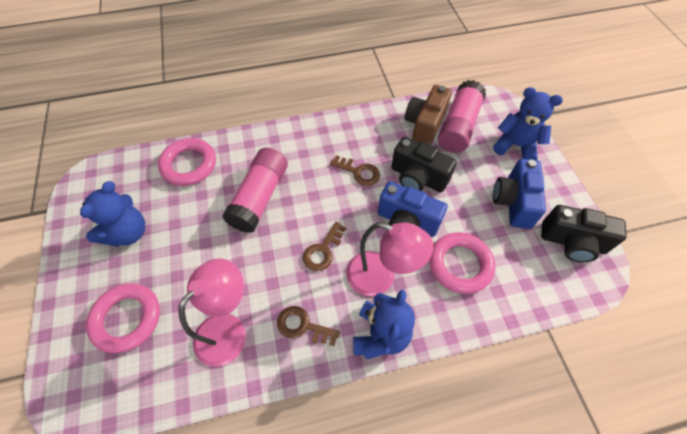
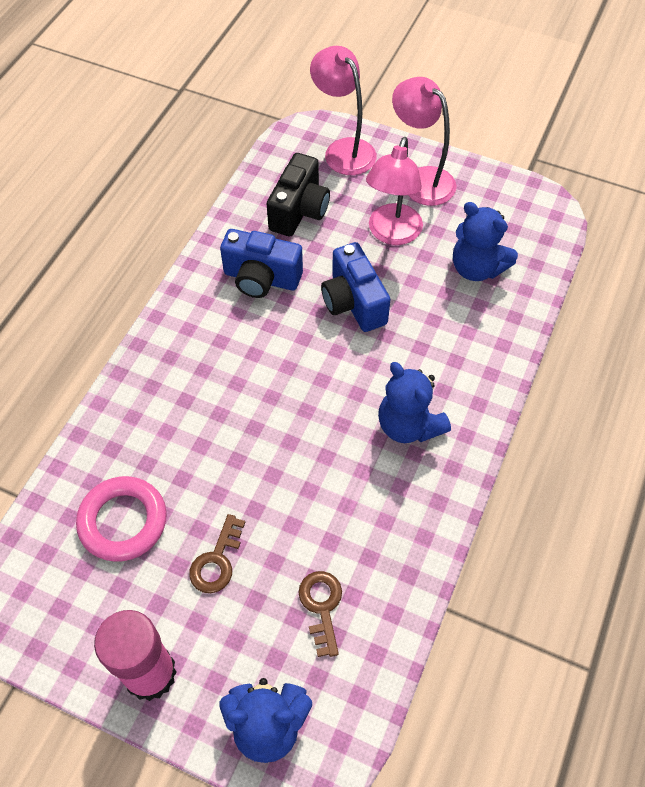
black camera: [391,137,457,193] [541,205,627,262] = 2 -> [267,153,330,236] = 1
brown camera: [405,85,452,145] = 1 -> none = 0
brown key: [277,306,340,346] [303,222,347,271] [330,155,380,186] = 3 -> [189,514,245,593] [299,571,342,657] = 2
pink glue stick: [223,147,288,233] [438,80,486,153] = 2 -> [94,610,177,701] = 1
pink lamp: [178,258,246,367] [346,222,433,296] = 2 -> [310,46,376,175] [366,137,423,245] [392,77,457,206] = 3
pink ring: [86,283,160,353] [158,138,216,186] [429,232,495,294] = 3 -> [76,476,167,562] = 1

